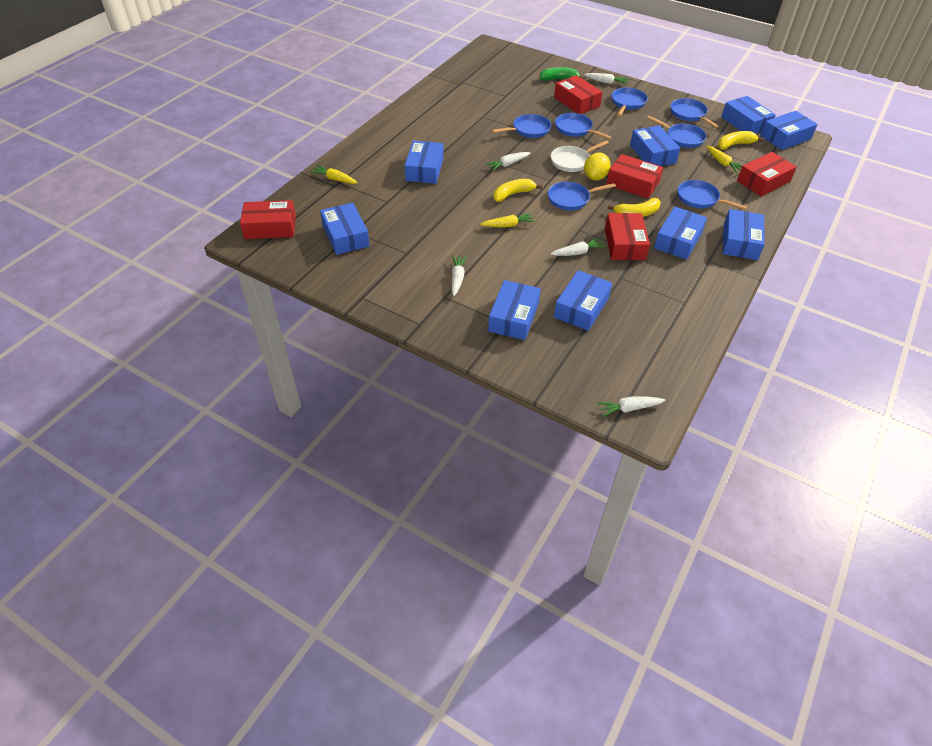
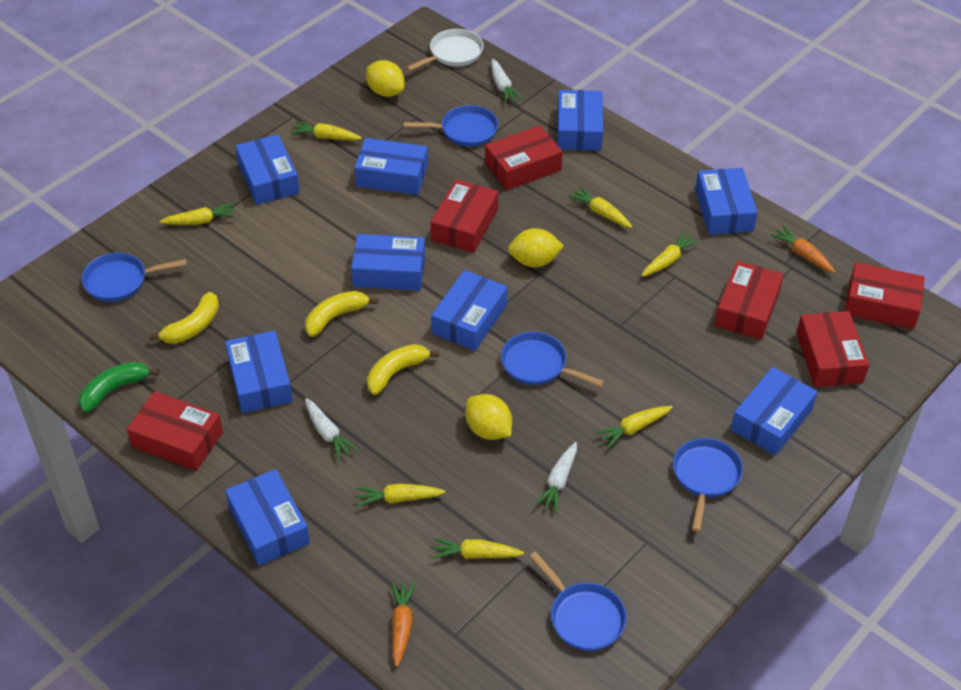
blue pan: [492,114,551,138] [548,182,616,210] [555,113,611,139] [612,87,648,116] [647,116,706,148] [670,98,719,128] [678,180,747,210] = 7 -> [82,253,187,302] [403,105,498,147] [501,332,604,387] [529,551,627,651] [673,438,743,532] = 5
orange carrot: none = 0 -> [391,582,416,667] [770,225,835,273] = 2
red box: [240,200,296,239] [554,75,603,114] [605,213,650,260] [606,154,663,199] [737,152,797,196] = 5 -> [127,391,223,471] [431,179,498,253] [485,125,563,191] [714,261,784,340] [796,311,869,387] [845,262,925,329] = 6
white carrot: [452,255,467,296] [485,152,530,171] [551,238,606,256] [584,73,628,84] [597,396,666,417] = 5 -> [305,398,359,461] [491,59,523,104] [535,442,577,513] = 3
yellow carrot: [310,165,358,184] [480,213,535,227] [706,146,742,173] = 3 -> [159,202,237,225] [290,121,362,141] [356,484,445,507] [432,538,524,559] [568,186,632,228] [595,406,673,448] [641,231,699,277] = 7
yellow lemon: [584,152,611,180] = 1 -> [366,60,405,97] [465,394,512,440] [508,228,564,267] = 3

